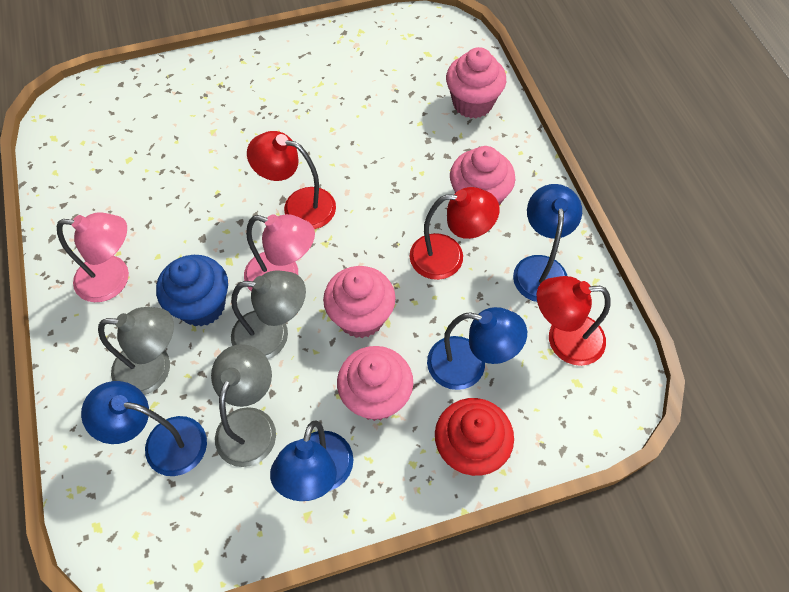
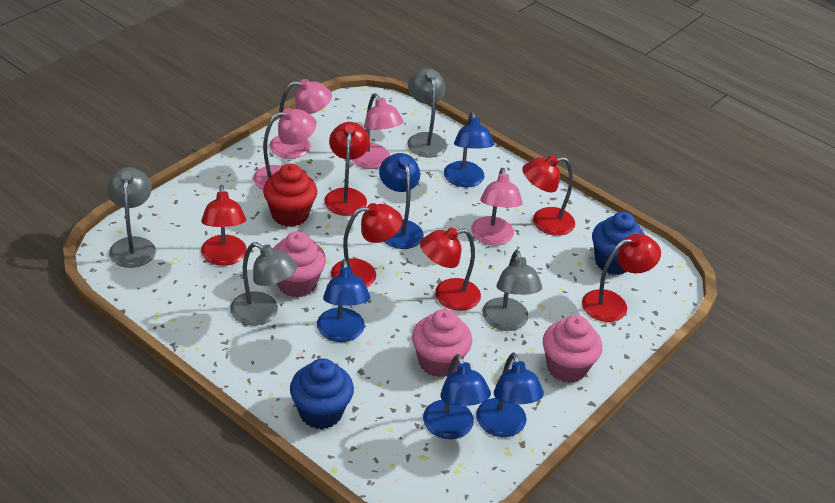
blue cupcake: [156,255,228,327] = 1 -> [290,358,354,429] [592,212,645,275] = 2
blue lamp: [81,381,207,476] [270,420,354,501] [427,307,527,390] [513,184,582,302] = 4 -> [317,259,370,342] [379,153,424,249] [423,354,491,439] [444,112,494,187] [476,352,544,437] = 5
grey lamp: [98,307,174,395] [211,344,276,467] [231,270,306,359] = 3 -> [107,167,156,268] [230,242,297,325] [407,69,447,157] [482,250,542,331] = 4
pink cupcake: [323,266,396,338] [337,346,413,421] [446,47,506,119] [450,146,515,206] = 4 -> [272,231,326,297] [412,309,472,377] [543,315,602,383] = 3
pink lamp: [57,212,129,302] [244,214,315,291] = 2 -> [253,108,316,190] [270,79,332,159] [352,93,404,169] [471,168,523,246] = 4
red lamp: [247,131,336,229] [409,187,500,280] [537,276,611,366] = 3 -> [201,185,247,266] [324,122,370,216] [331,203,403,287] [420,227,481,311] [522,155,575,236] [582,234,661,322] = 6

